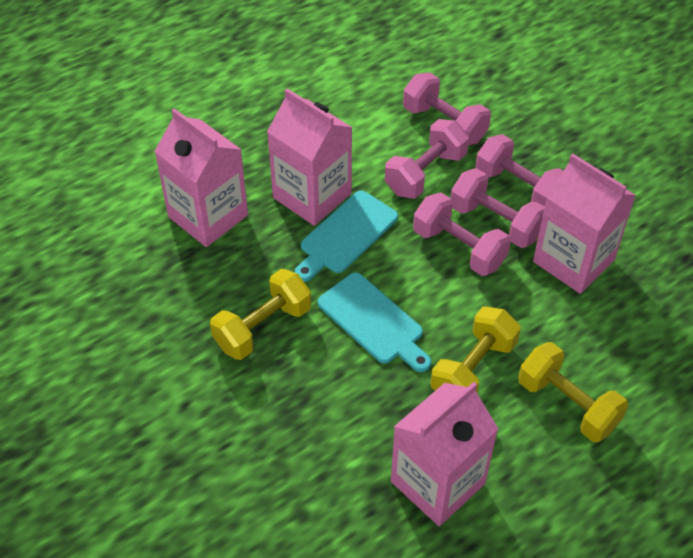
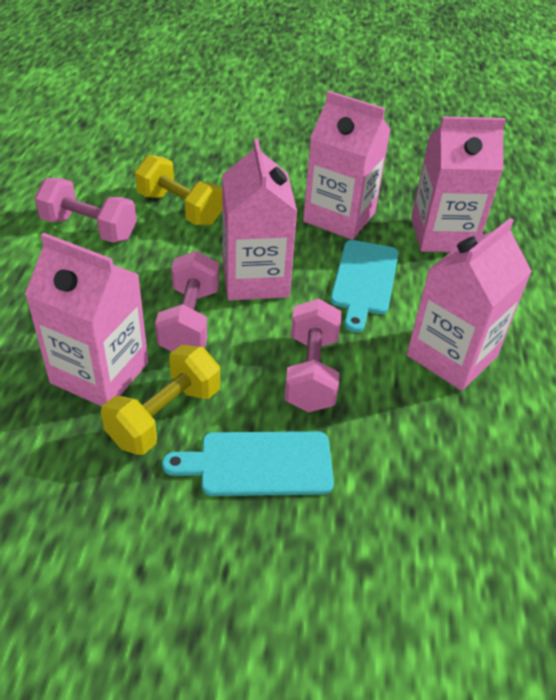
pink carton: [154,108,248,247] [267,89,353,226] [391,382,498,526] [533,154,636,294] = 4 -> [25,233,148,406] [222,138,297,301] [303,91,391,240] [407,218,532,391] [411,116,506,252] = 5
pink dumbbell: [385,119,469,199] [403,72,491,146] [413,193,511,276] [451,168,545,248] [475,134,563,206] = 5 -> [35,178,137,243] [155,251,219,352] [284,298,341,412] = 3
yellow dumbbell: [210,269,311,360] [430,307,521,392] [518,342,628,442] = 3 -> [101,345,220,455] [135,155,222,226] = 2

